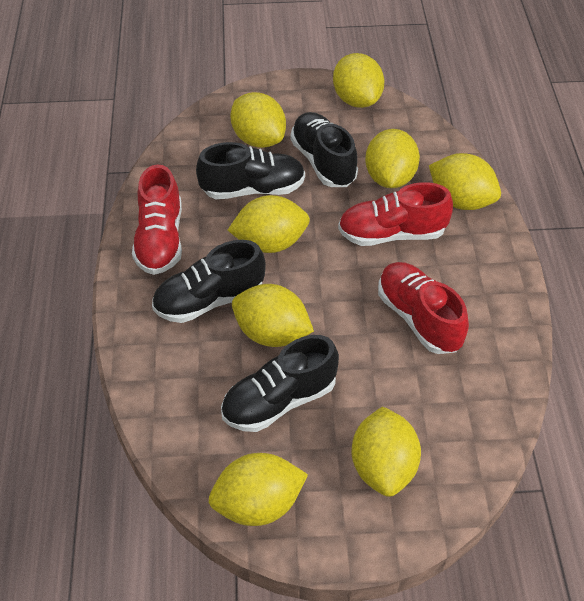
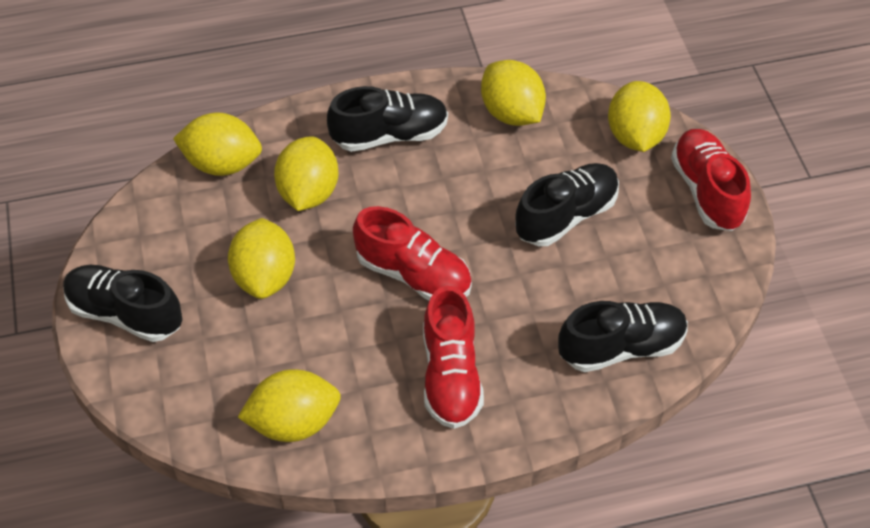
yellow lemon: [209,453,308,526] [228,195,310,253] [230,92,286,148] [232,284,314,347] [333,53,384,108] [351,406,421,497] [365,129,420,188] [429,153,501,210] = 8 -> [173,112,262,176] [228,218,295,299] [238,369,341,442] [274,136,339,211] [481,60,546,126] [608,81,671,152] = 6

